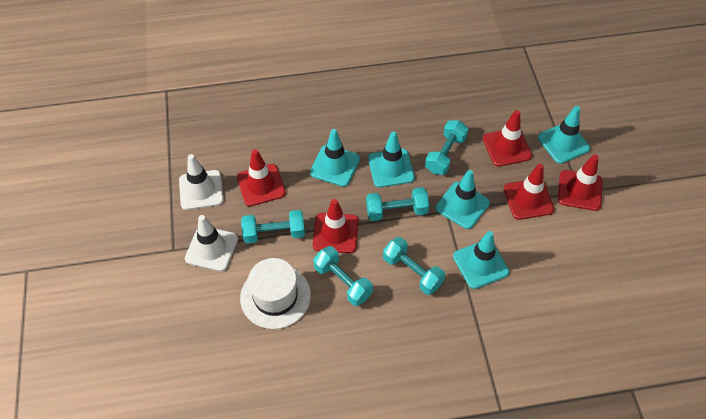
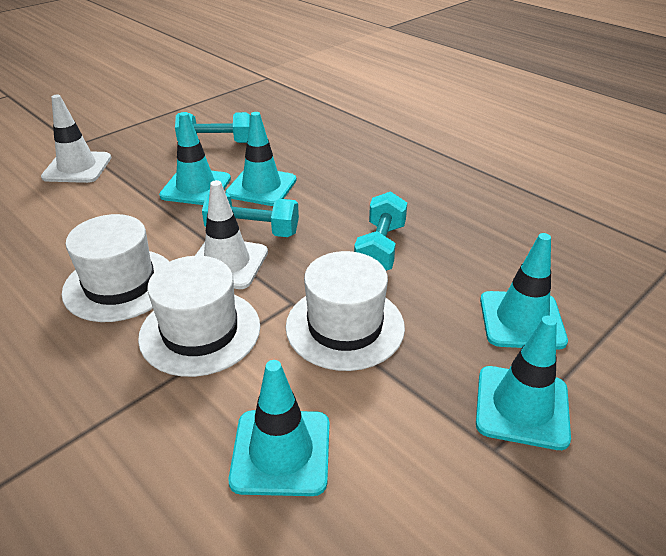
red traffic cone: [237,149,286,207] [313,199,359,253] [483,110,532,167] [504,164,554,220] [558,154,602,211] = 5 -> none = 0
turquoise dumbbell: [241,210,305,244] [313,246,373,306] [366,187,429,221] [383,237,445,295] [425,120,468,175] = 5 -> [175,112,251,143] [202,193,299,237] [354,191,407,271] = 3
white hat: [240,258,311,329] = 1 -> [62,214,169,322] [138,256,260,377] [286,251,405,371] = 3

